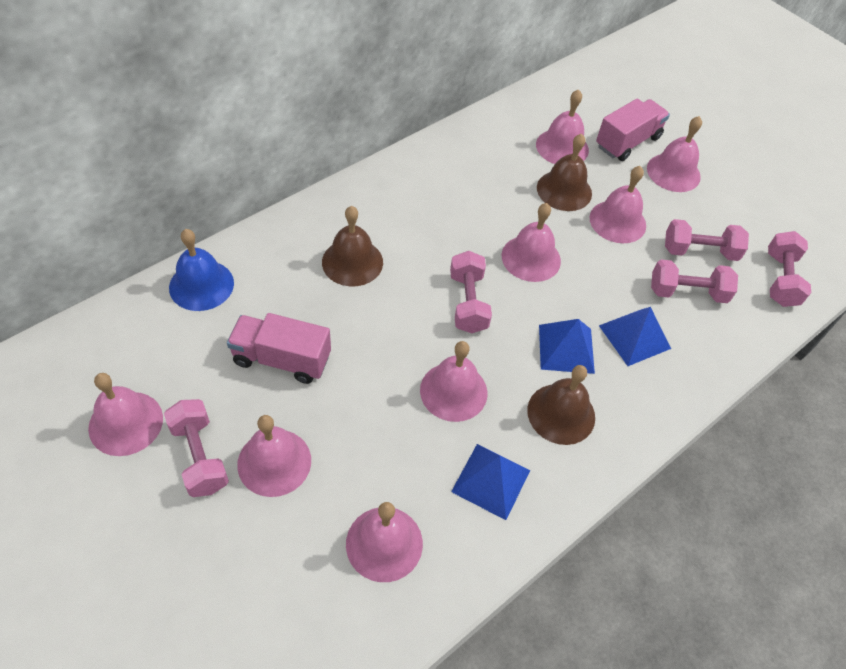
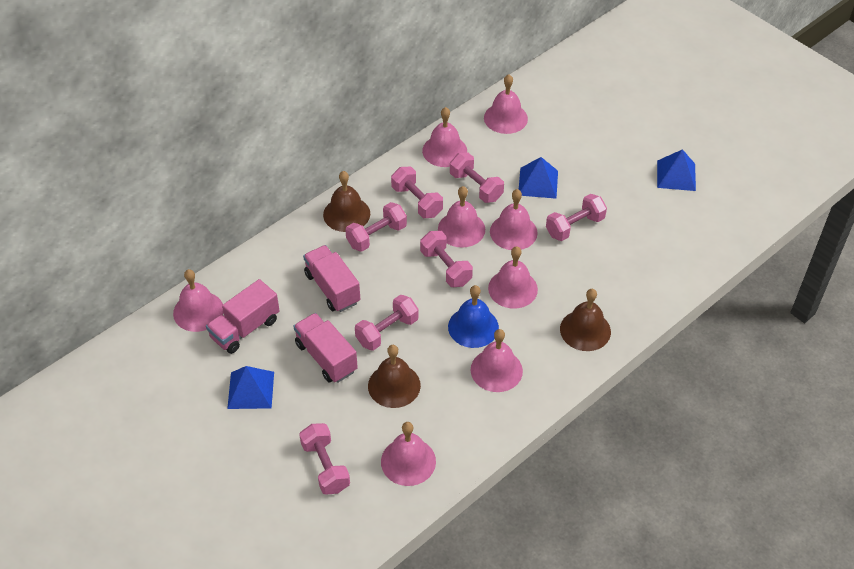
pink dumbbell: [164,399,229,497] [450,251,492,333] [651,260,738,303] [665,219,749,261] [768,231,811,307] = 5 -> [299,423,350,495] [345,202,407,252] [355,295,419,351] [391,167,443,218] [420,231,473,287] [450,153,504,203] [546,194,607,241] = 7
pink truck: [227,313,331,384] [596,99,670,161] = 2 -> [206,279,280,354] [293,313,358,383] [303,245,360,312] = 3

